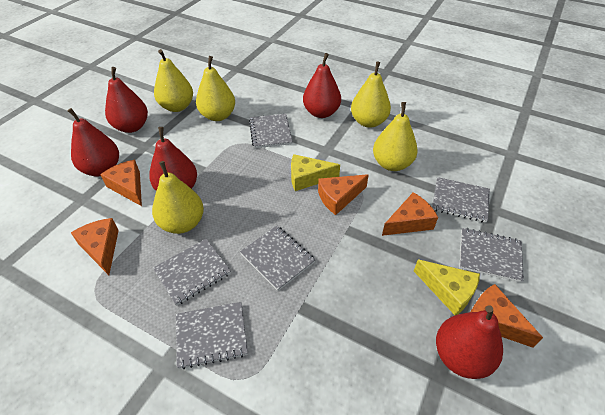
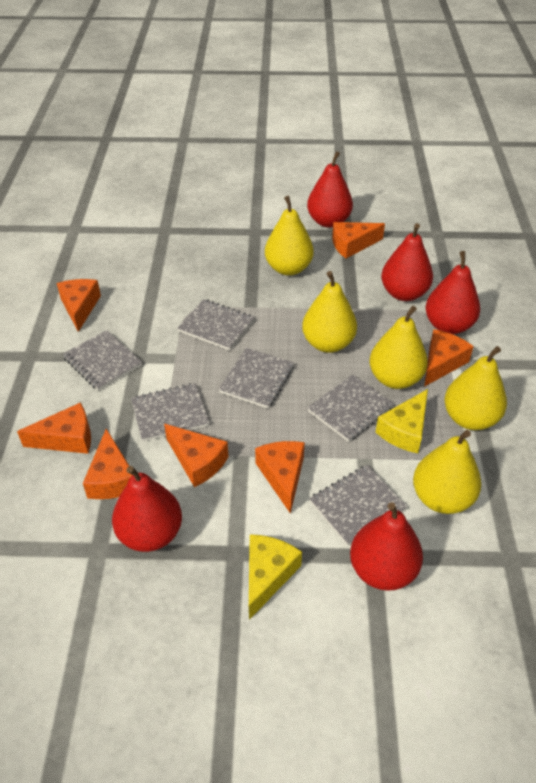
orange cheese: [71,218,119,275] [100,160,142,206] [318,174,369,215] [382,192,438,236] [471,284,543,348] = 5 -> [17,402,91,454] [57,279,101,332] [83,429,132,499] [164,424,228,487] [255,441,305,514] [332,222,385,258] [424,329,474,387] = 7

